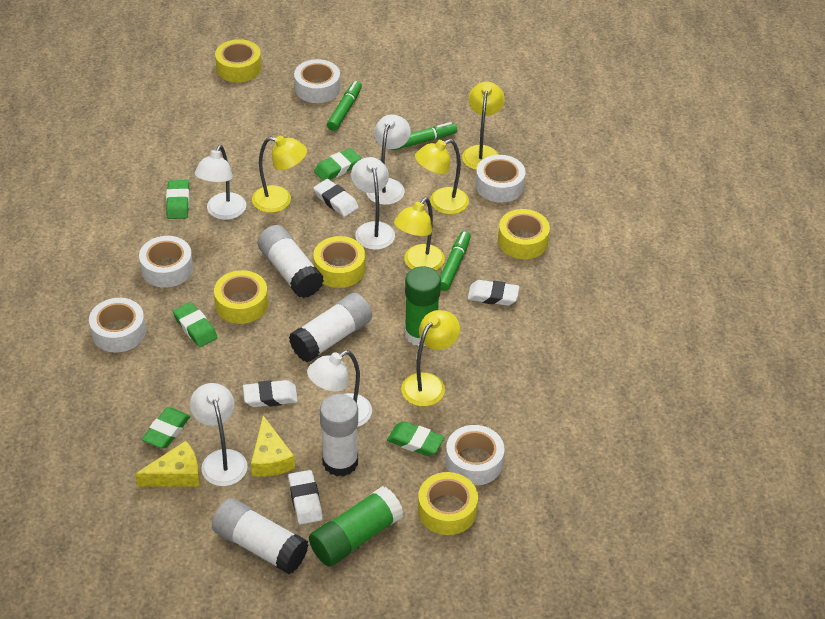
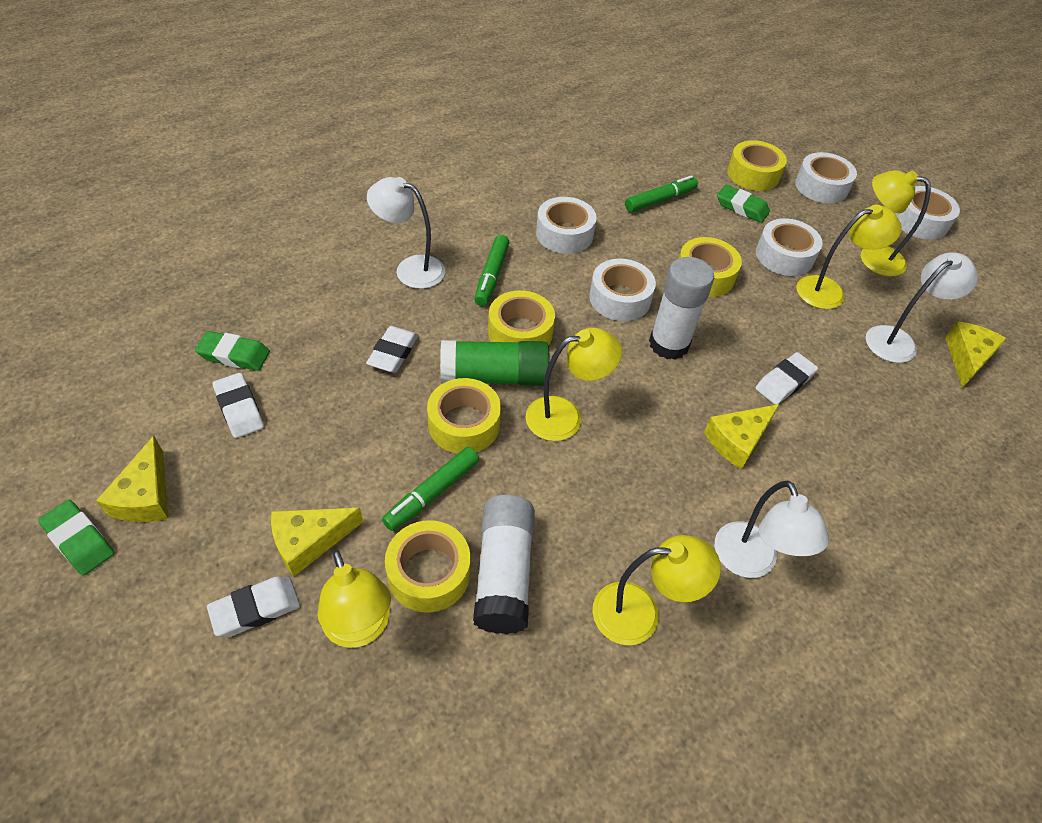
green eraser: [142,407,190,449] [166,180,190,219] [173,302,218,347] [314,148,361,181] [387,421,445,456] = 5 -> [38,500,114,575] [195,331,270,371] [717,185,770,223] = 3
green glue stick: [309,486,404,566] [405,266,441,346] = 2 -> [440,340,550,386] = 1
white glue stick: [212,498,308,574] [258,225,324,298] [289,293,372,362] [320,394,358,477] = 4 -> [473,495,535,634] [649,257,714,360] = 2
white lamp: [190,383,248,486] [194,145,246,220] [307,350,372,427] [351,157,395,250] [366,114,411,205] = 5 -> [367,177,445,289] [715,481,829,578] [866,252,978,363] = 3
yellow cheese: [135,441,200,487] [251,416,295,477] = 2 -> [96,436,168,522] [271,508,363,576] [704,404,779,470] [945,321,1007,388] = 4

